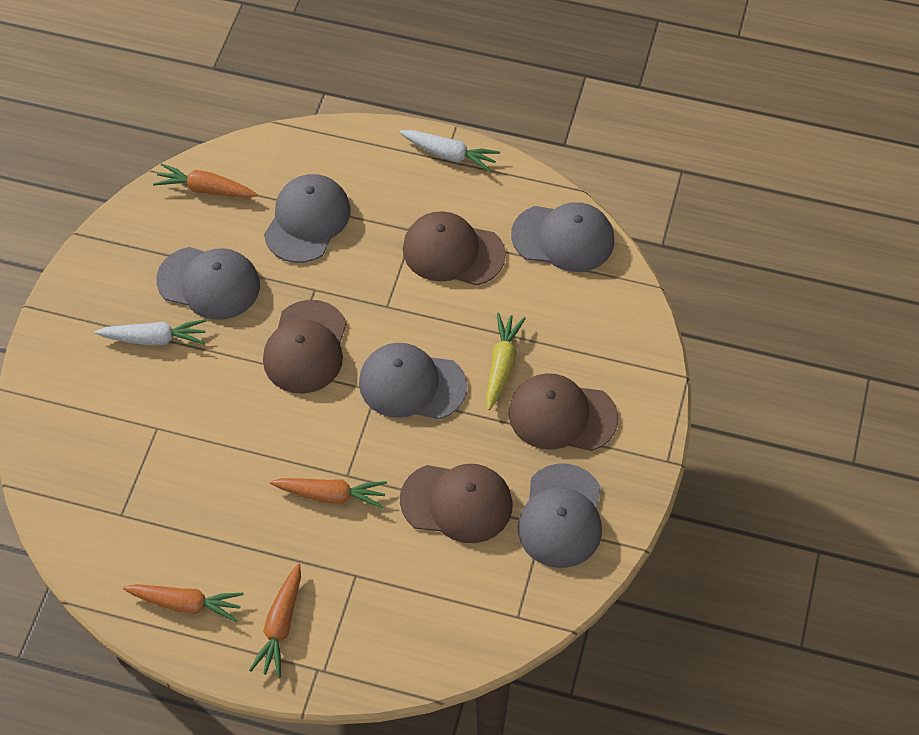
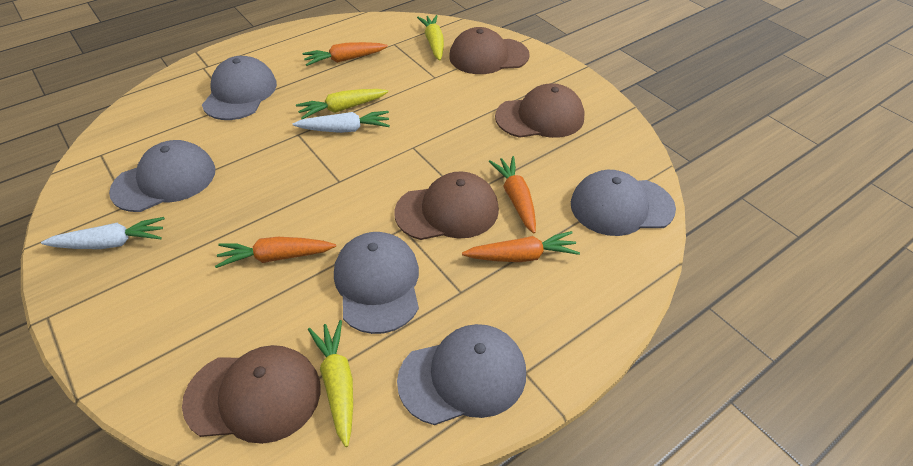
yellow carrot: [486,313,526,410] = 1 -> [296,89,388,119] [308,320,353,447] [417,15,444,61] = 3

